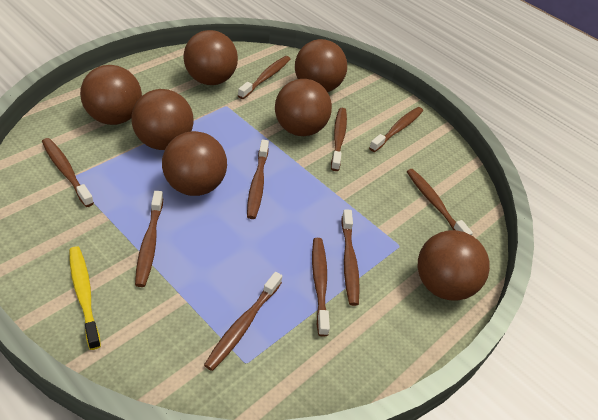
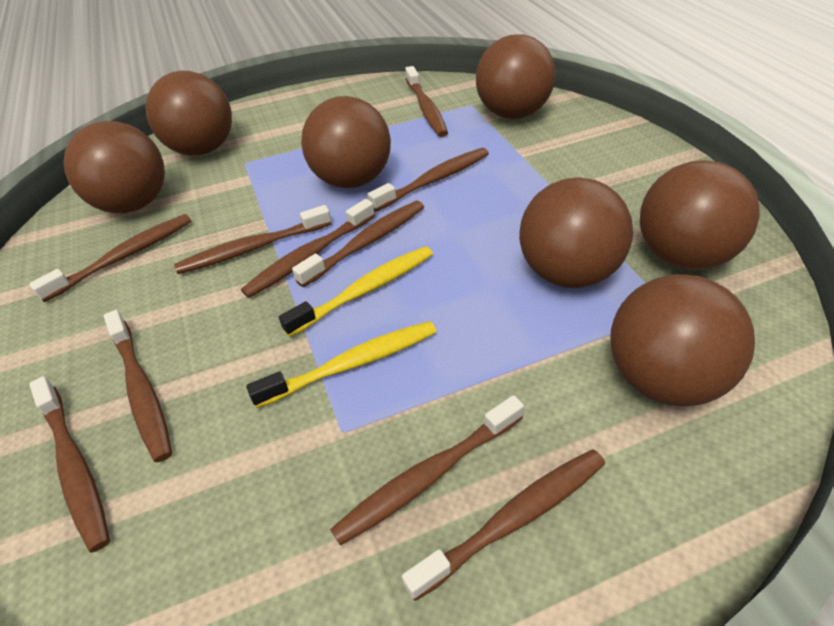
yellow toothbrush: [69,246,101,350] = 1 -> [246,321,436,408] [279,246,433,337] = 2

